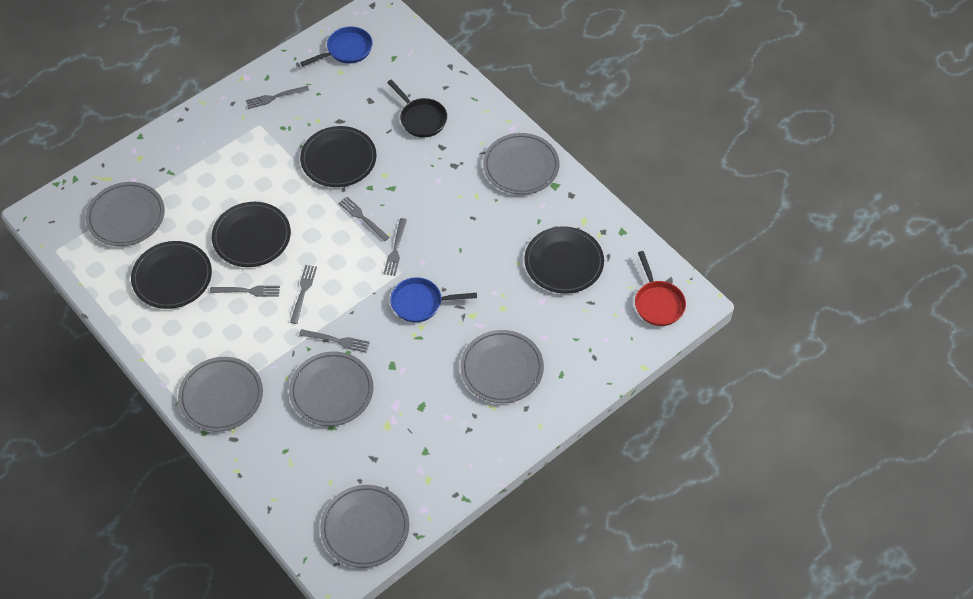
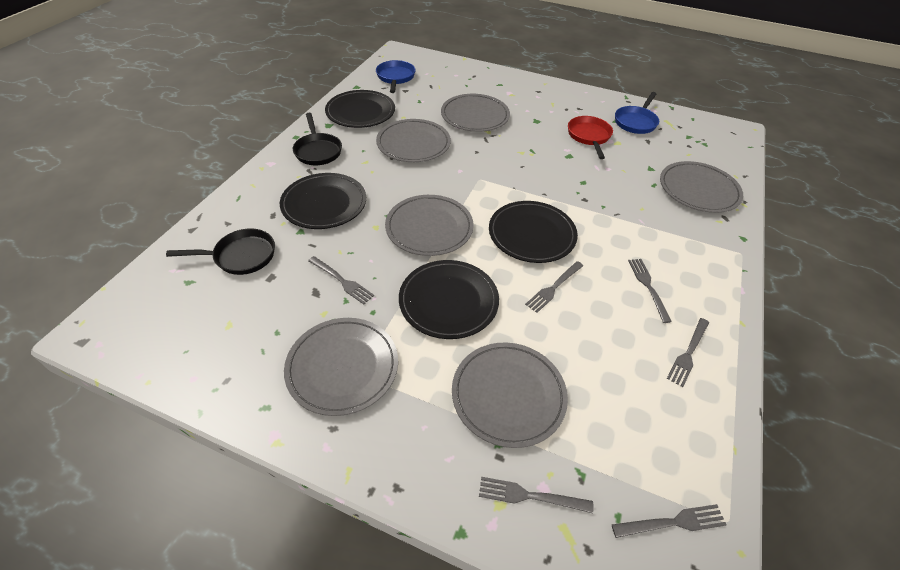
black pan: [387,80,447,137] = 1 -> [166,228,275,275] [293,113,342,165] = 2

